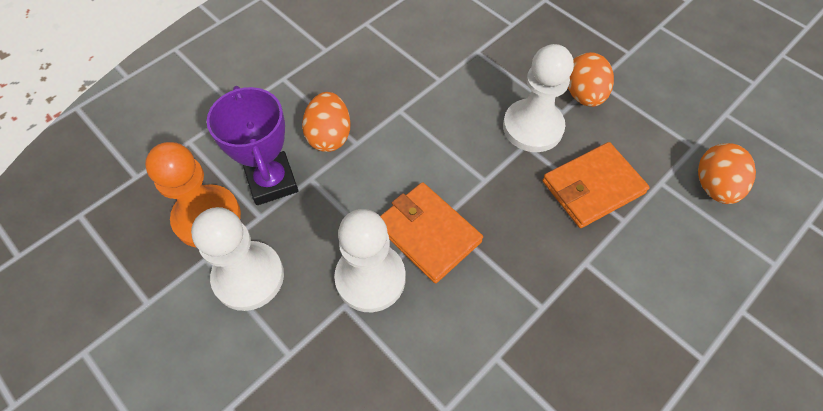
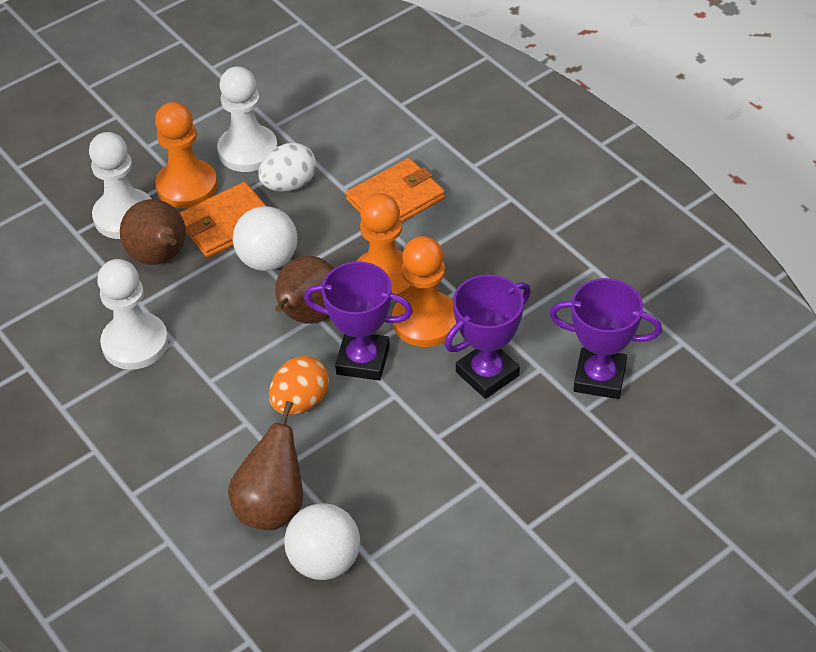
brown pear: none = 0 -> [120,199,186,265] [228,401,303,530] [275,256,334,324] = 3
orange egg: [302,92,351,152] [568,52,614,107] [698,143,756,204] = 3 -> [269,356,329,415] = 1
orange pawn: [145,142,241,248] = 1 -> [155,102,218,208] [356,193,411,302] [392,236,456,347] = 3
purple trophy: [207,86,298,205] = 1 -> [304,261,413,380] [444,274,531,399] [549,278,662,399] = 3
white ball: none = 0 -> [233,206,298,271] [284,503,360,580] = 2
white egg: none = 0 -> [258,142,317,191] = 1

